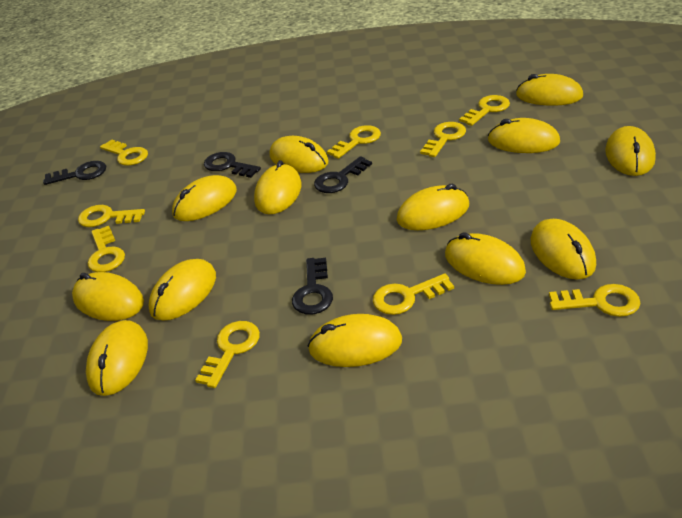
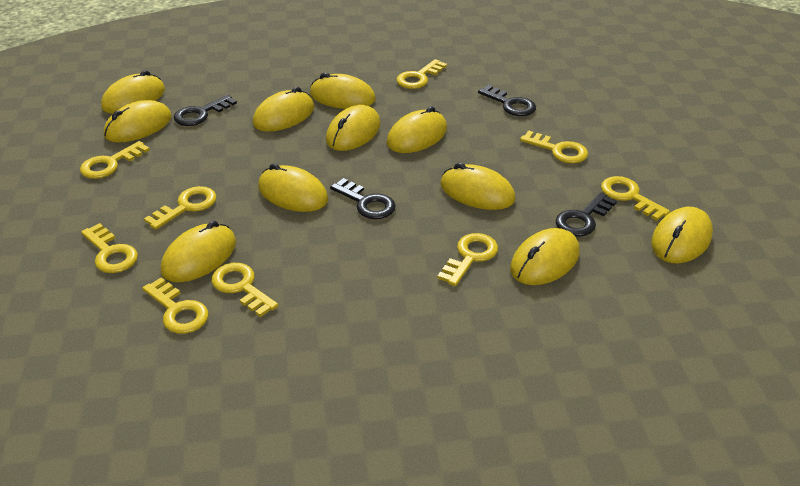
yellow mouse: [72,272,144,321] [86,320,148,396] [149,259,216,321] [172,175,237,221] [254,160,301,214] [270,136,329,173] [307,314,402,367] [397,183,469,230] [445,232,526,285] [488,118,560,153] [516,74,583,106] [530,219,596,280] [605,126,656,176] = 13 -> [101,70,165,114] [104,100,172,142] [161,221,236,282] [253,87,314,132] [258,163,328,212] [310,73,376,109] [326,105,381,151] [387,106,447,153] [440,163,516,210] [510,228,580,285] [651,207,713,263] = 11

